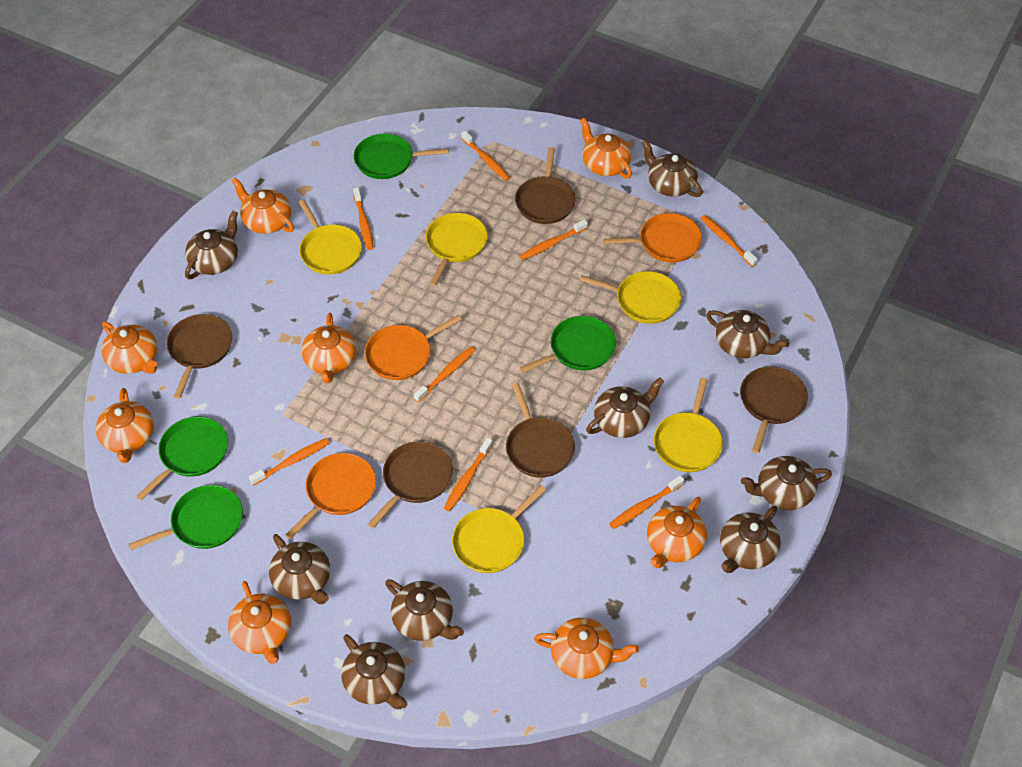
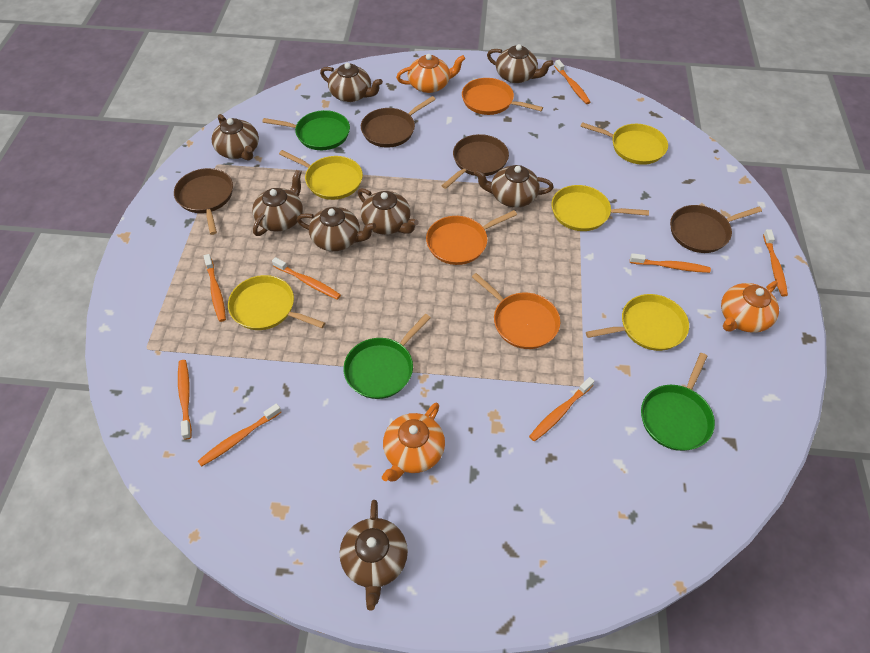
brown pan: [166,314,232,399] [368,441,453,528] [506,383,575,478] [515,147,575,224] [740,366,808,453] = 5 -> [174,168,233,235] [361,96,436,148] [441,134,509,189] [670,205,762,253] = 4
brown teapot: [185,211,238,279] [269,534,330,604] [341,634,407,709] [385,579,464,641] [586,377,664,438] [641,140,702,197] [706,310,789,358] [720,506,780,573] [741,456,832,510] = 9 -> [211,114,259,161] [252,170,303,236] [297,207,376,251] [320,63,383,102] [340,500,408,611] [358,188,419,235] [474,165,554,208] [487,44,554,83] = 8
green pan: [129,485,243,550] [136,417,228,500] [354,134,449,179] [520,316,616,373] = 4 -> [262,110,350,150] [343,314,431,399] [641,353,715,451] = 3
orange teapot: [96,388,154,463] [102,321,158,374] [228,581,291,664] [232,177,294,234] [302,313,356,383] [534,617,639,679] [580,118,632,179] [647,497,707,568] = 8 -> [382,402,445,482] [396,54,465,93] [721,281,779,333] = 3

